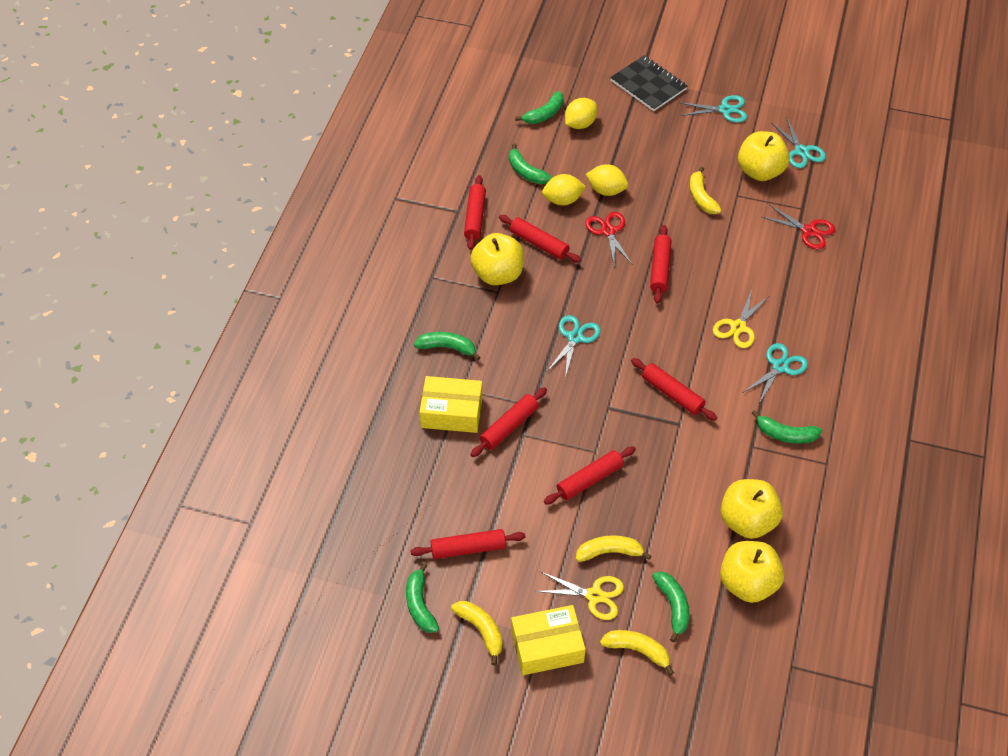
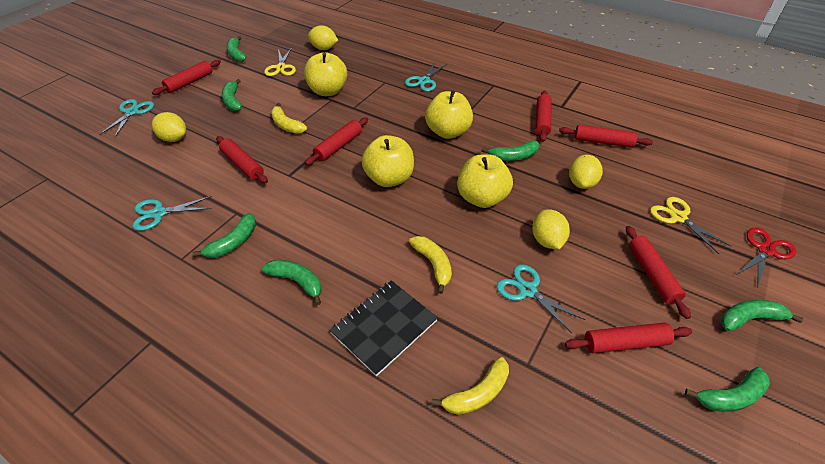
green banana: [406,563,439,633] [414,332,480,360] [509,144,552,184] [515,91,563,124] [652,572,689,642] [752,410,822,444] = 6 -> [192,213,256,258] [222,79,242,111] [227,36,247,62] [262,260,322,305] [481,140,540,161] [685,367,770,412] [721,300,803,331] = 7
red scissors: [585,212,633,267] [762,205,835,249] = 2 -> [736,227,796,286] = 1
yellow banana: [451,601,503,665] [576,535,651,562] [600,630,674,675] [690,166,721,214] = 4 -> [271,103,307,134] [409,236,452,294] [431,357,509,415] = 3
yellow box: [419,376,483,433] [511,605,586,675] = 2 -> none = 0
yellow lemon: [542,174,586,205] [565,98,597,129] [586,164,628,196] = 3 -> [152,112,186,142] [308,25,338,50] [532,209,570,249] [569,155,603,189] = 4

